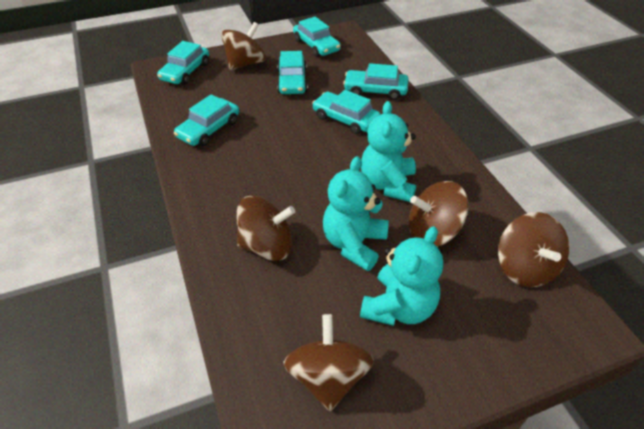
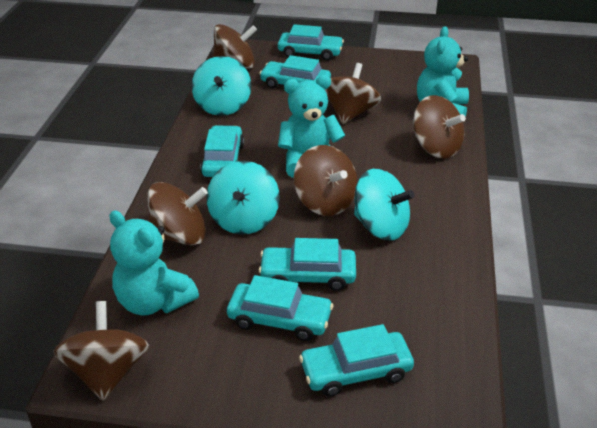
brown spinning top: [221,22,266,70] [236,196,295,261] [283,314,374,411] [409,181,468,247] [498,212,569,287] = 5 -> [53,301,149,401] [147,182,208,245] [213,24,257,69] [294,145,357,216] [325,63,381,124] [413,95,466,158] = 6
turquoise spinning top: none = 0 -> [191,56,251,116] [206,161,280,235] [354,169,415,241] = 3

